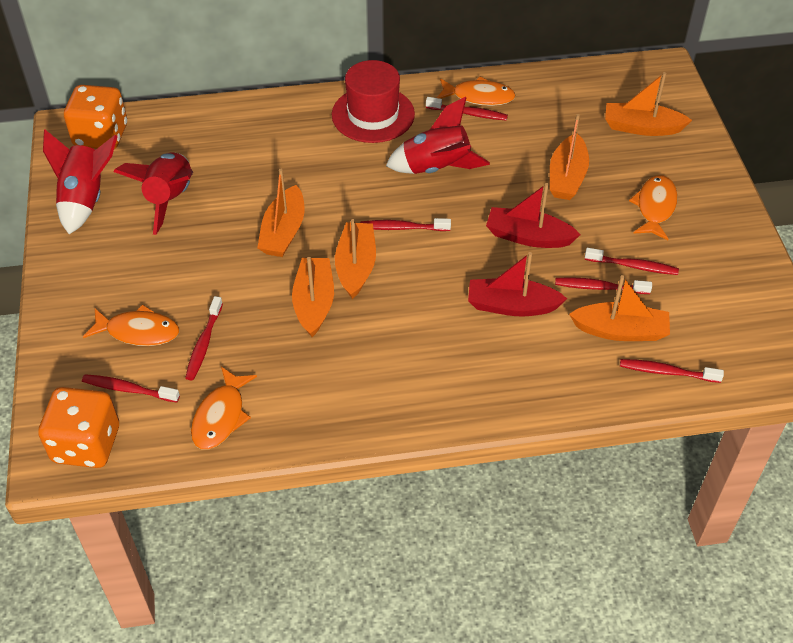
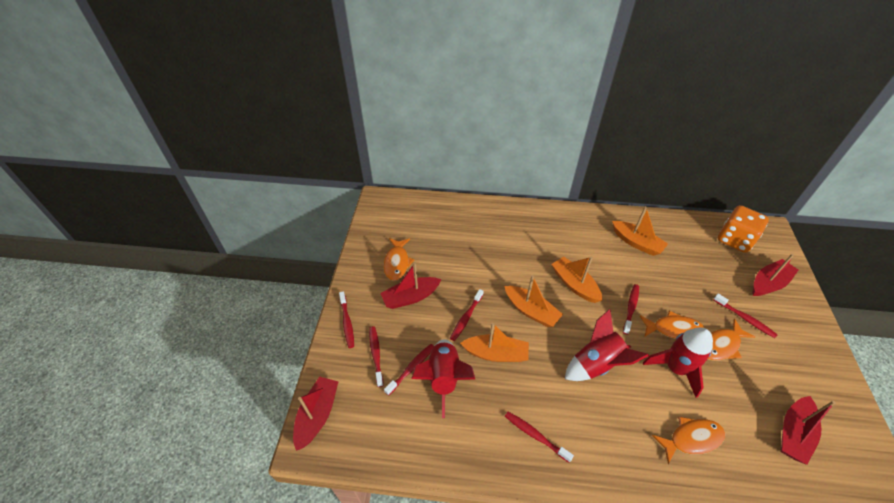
orange boat: [257,169,304,257] [292,257,334,337] [335,219,376,299] [550,114,589,200] [569,275,670,341] [605,72,692,136] = 6 -> [460,323,529,362] [505,275,563,327] [552,257,602,303] [612,206,668,256] = 4
orange dice: [38,387,119,468] [64,85,127,149] = 2 -> [718,205,769,253] = 1
red boat: [468,252,567,316] [486,183,581,248] = 2 -> [293,377,338,451] [380,263,442,309] [753,254,798,296] [781,396,836,465] = 4
red hat: [332,60,415,143] = 1 -> none = 0

